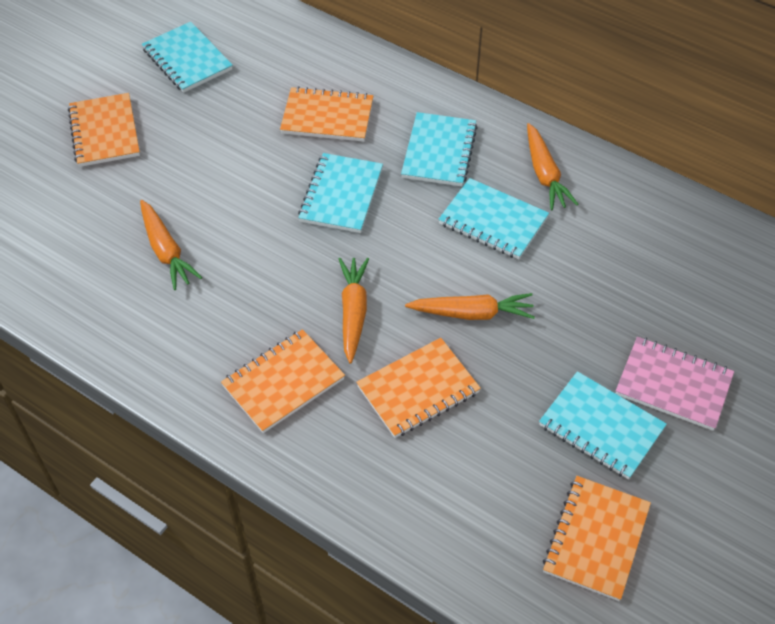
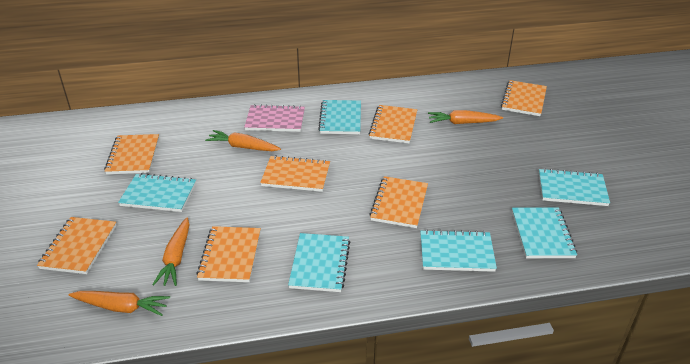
orange notebook: [68,93,140,167] [221,329,345,433] [280,86,373,142] [356,338,481,438] [543,476,651,601] = 5 -> [37,217,117,274] [104,134,159,174] [196,226,261,282] [260,155,330,192] [368,105,417,143] [369,176,428,228] [501,80,547,116] = 7
turquoise notebook: [142,22,233,93] [298,153,383,233] [401,112,478,186] [438,178,549,259] [539,371,667,480] = 5 -> [118,173,196,212] [288,233,351,292] [318,100,361,134] [420,229,497,272] [512,207,577,258] [539,168,610,206] = 6

